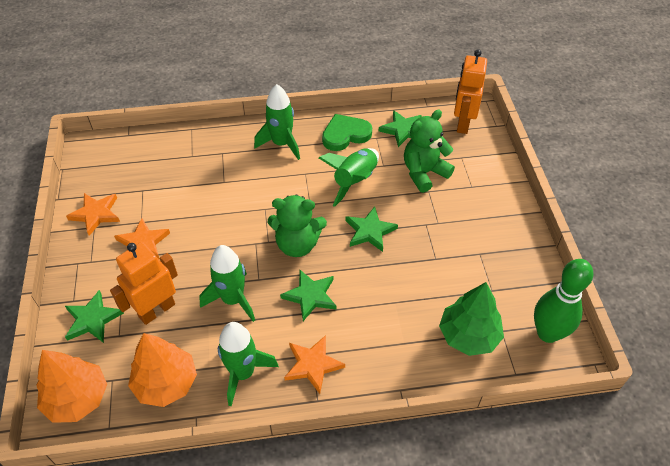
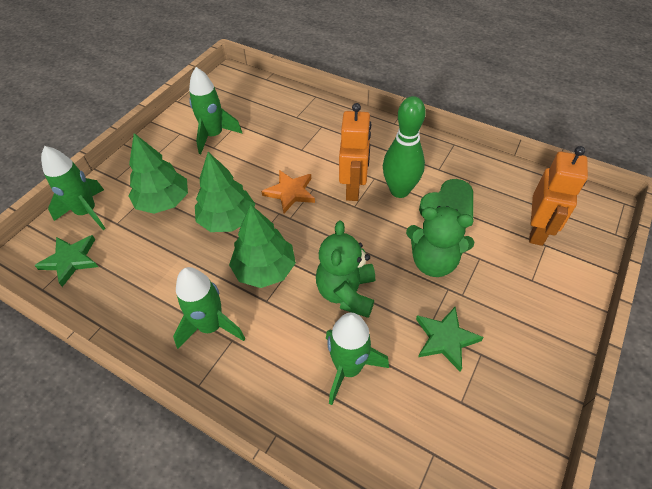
green star: [65,290,124,343] [280,270,336,321] [346,206,398,252] [379,110,422,147] = 4 -> [35,235,98,287] [416,307,484,372] = 2
green tree: [439,282,504,356] = 1 -> [129,133,188,214] [195,152,255,232] [229,205,296,288] = 3
orange star: [66,193,120,236] [114,218,170,260] [284,335,345,394] = 3 -> [261,170,315,213] = 1
orange tree: [36,350,107,423] [128,333,197,407] = 2 -> none = 0

